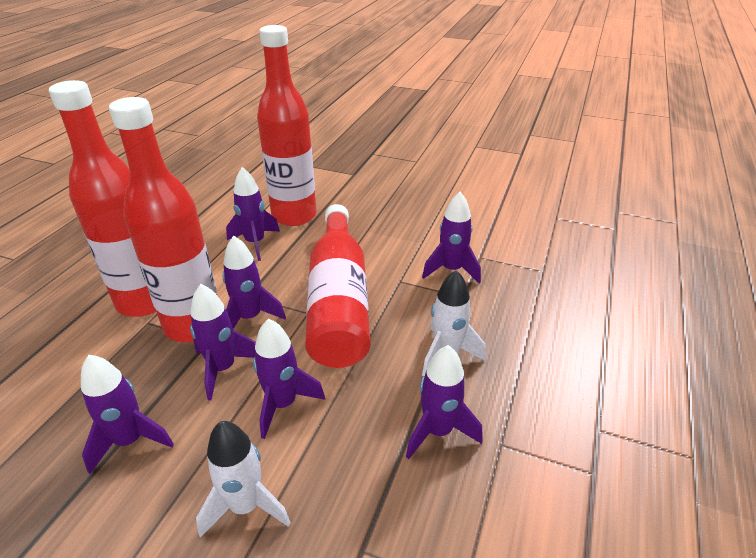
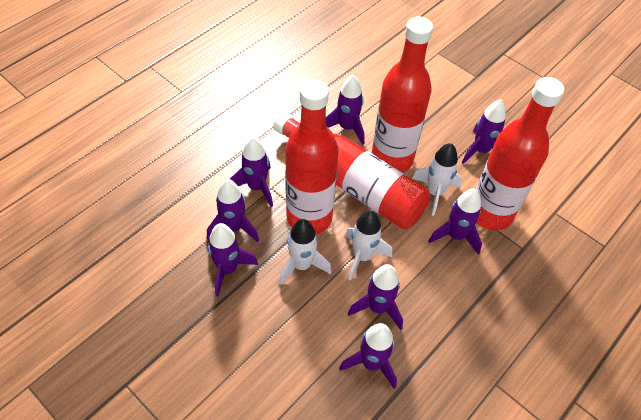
purple rocket: [81,355,174,474] [190,284,256,400] [223,236,286,329] [226,167,280,261] [253,318,325,439] [406,345,483,459] [422,192,481,283] = 7 -> [207,179,259,242] [207,223,258,296] [230,137,273,207] [326,75,365,145] [339,323,397,389] [348,264,403,330] [428,189,482,255] [462,99,506,164] = 8
white rocket: [196,421,291,538] [422,270,485,376] = 2 -> [279,219,331,285] [345,210,392,281] [412,143,462,216] = 3

